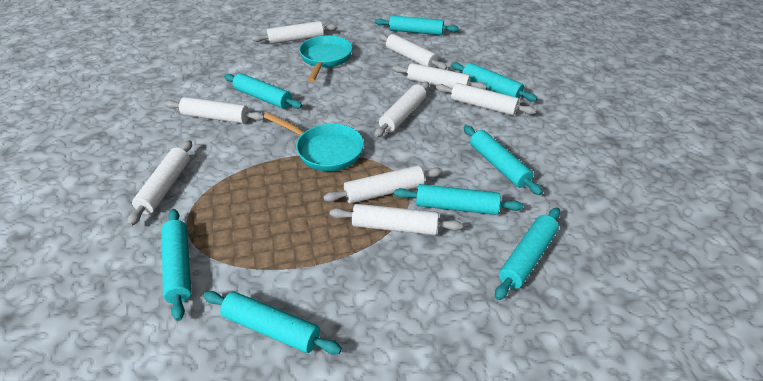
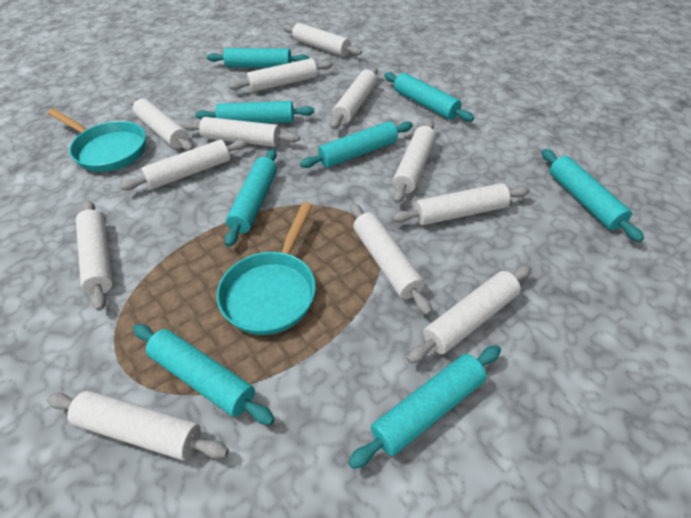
white rolling pin: [127,140,192,226] [165,97,264,124] [252,21,338,44] [323,166,442,204] [330,204,463,235] [374,82,429,137] [378,34,447,70] [392,63,487,89] [436,83,536,116] = 9 -> [46,391,229,460] [76,200,113,311] [120,139,248,191] [130,97,194,151] [182,117,300,147] [229,58,333,92] [283,23,362,57] [331,67,378,129] [350,203,432,315] [392,183,530,225] [393,120,436,203] [407,265,531,364] = 12

